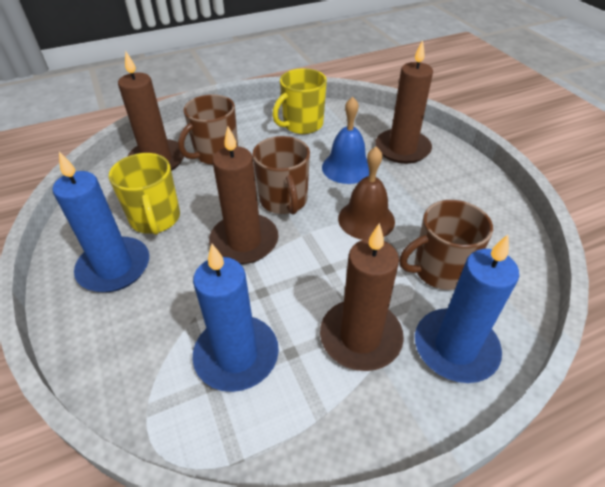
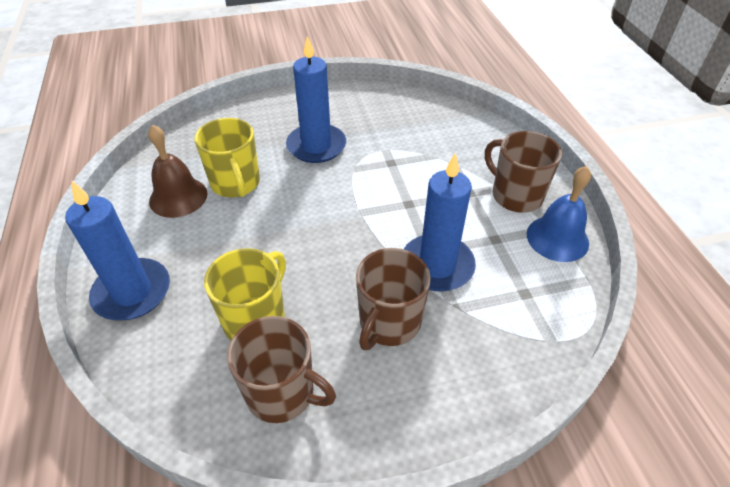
brown candle: [118,51,184,171] [209,126,279,264] [320,223,404,371] [375,40,433,164] = 4 -> none = 0

